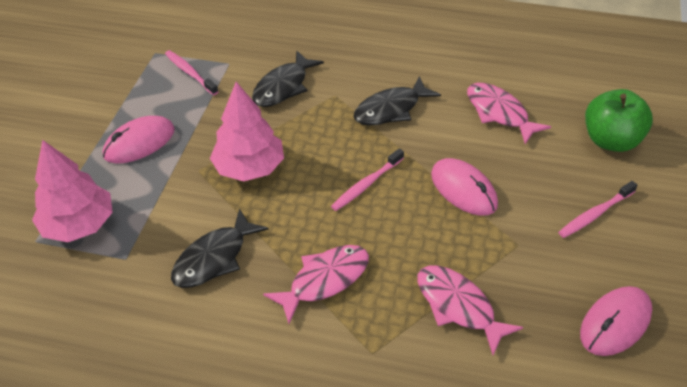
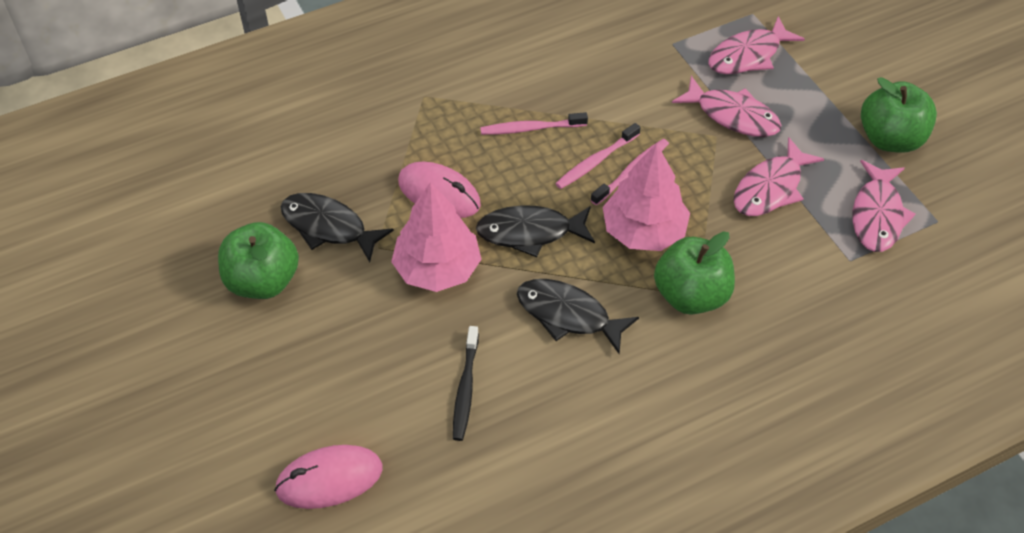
black toothbrush: none = 0 -> [453,326,479,441] = 1
green apple: [585,89,653,152] = 1 -> [218,222,299,299] [654,231,735,315] [861,77,937,153] = 3
pink fish: [263,245,369,324] [417,266,523,355] [467,83,551,144] = 3 -> [672,76,781,137] [708,16,805,74] [734,137,824,216] [853,160,916,252] = 4
pink mouse: [103,116,175,164] [431,158,498,216] [580,286,652,356] = 3 -> [274,445,382,509] [398,162,481,218] = 2

